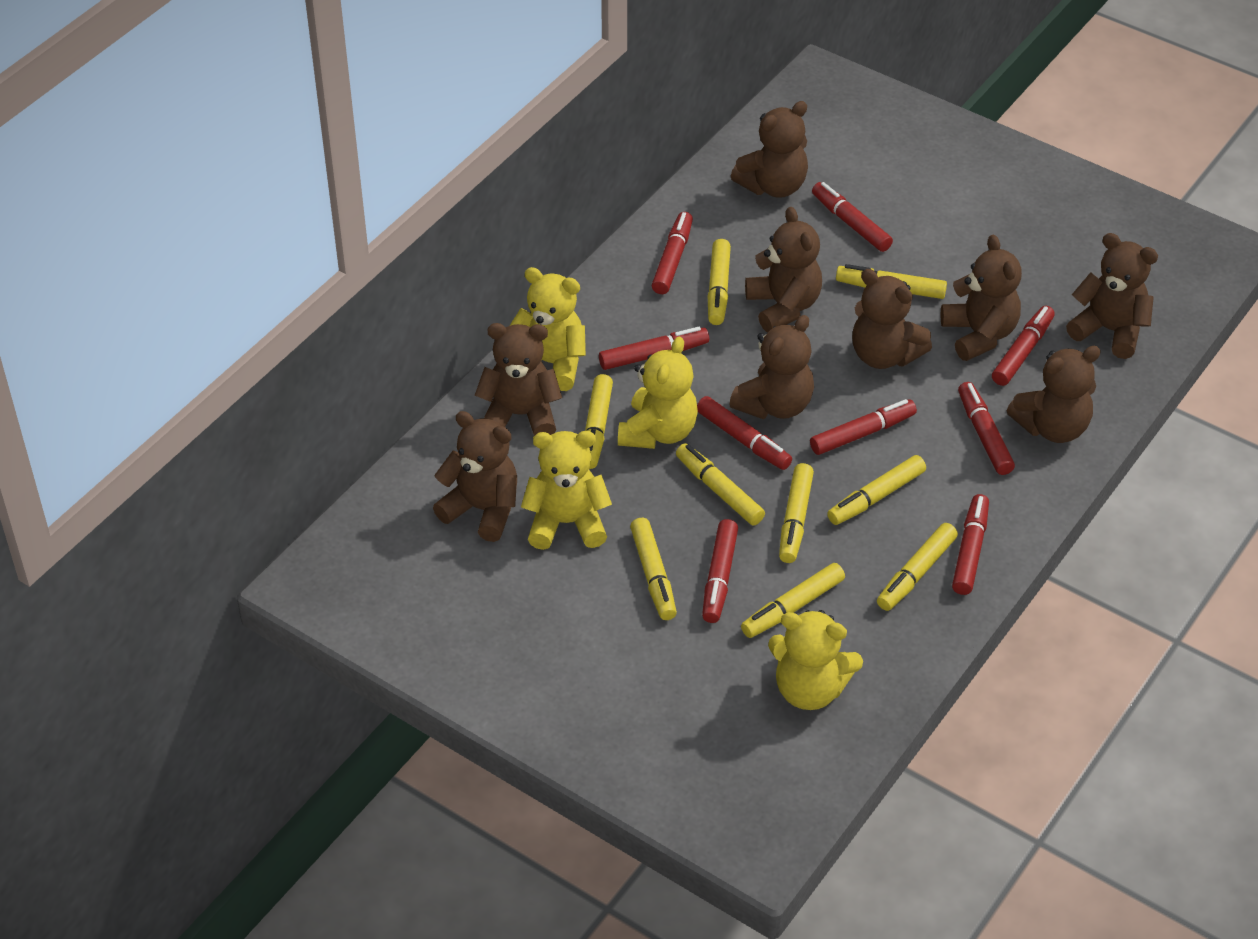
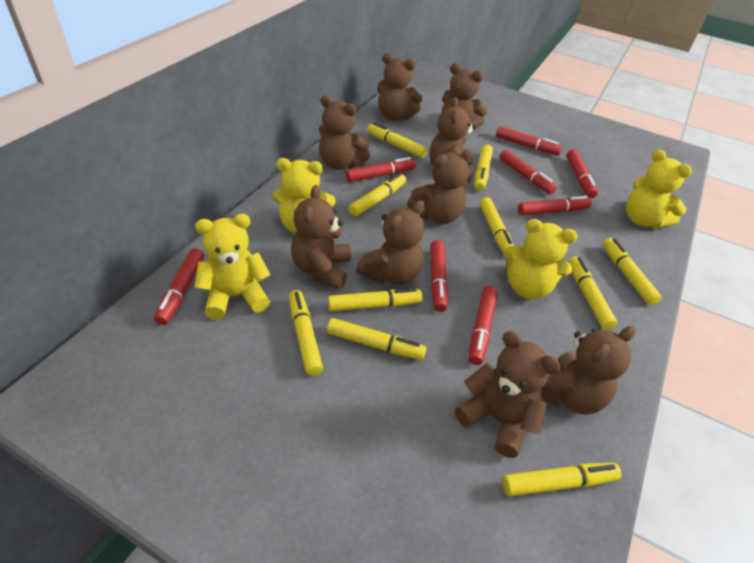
red marker: [599,327,709,370] [652,212,693,294] [697,396,792,470] [702,519,738,623] [810,399,917,455] [812,182,893,252] [952,494,989,595] [958,382,1015,475] [992,306,1055,386] = 9 -> [154,248,204,325] [346,157,416,182] [430,240,448,312] [469,286,498,365] [496,126,562,156] [499,150,557,195] [518,196,591,215] [566,149,598,198] = 8
yellow marker: [585,374,613,469] [630,518,677,620] [676,443,765,525] [708,239,731,325] [741,563,845,638] [779,463,814,563] [827,455,926,525] [836,264,947,299] [877,523,958,611] = 9 -> [289,290,323,376] [327,318,427,360] [328,288,423,312] [349,173,406,216] [367,122,427,158] [475,144,493,191] [480,197,514,256] [502,463,622,497] [568,256,617,330] [603,238,662,305] = 10

